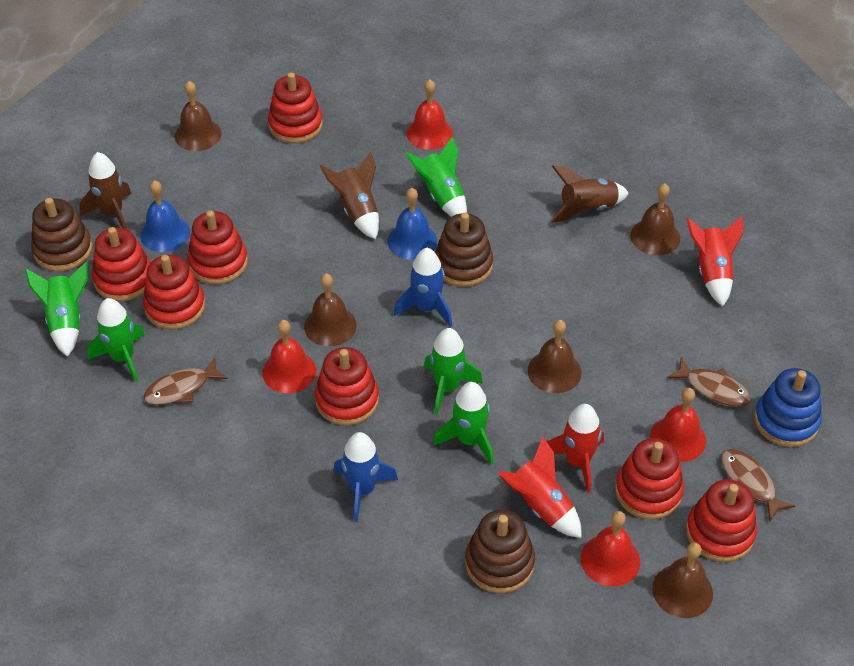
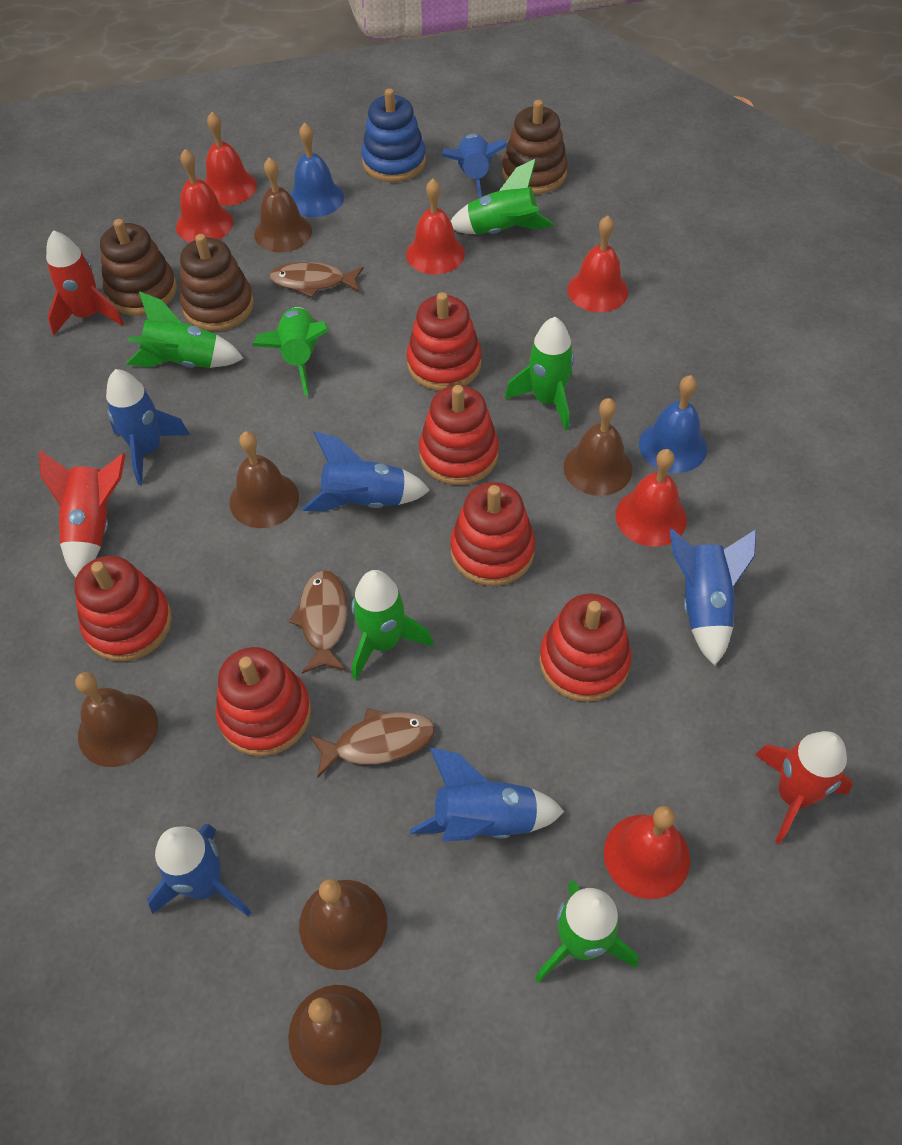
blue rocket: [333,432,398,522] [394,248,452,327] = 2 -> [106,369,190,485] [147,824,251,917] [302,432,430,511] [410,748,564,841] [441,134,508,198] [670,529,756,666] = 6
brown bell: [175,81,222,151] [304,273,357,346] [528,320,581,393] [630,183,680,255] [652,542,713,618] = 5 -> [75,672,158,767] [230,431,299,528] [254,157,312,252] [288,985,382,1085] [299,879,387,970] [563,398,632,496] = 6
brown rocket: [79,152,132,229] [320,152,379,239] [550,165,629,223] = 3 -> none = 0
green rocket: [25,262,88,357] [87,298,145,382] [405,136,467,217] [424,328,483,415] [433,382,494,465] = 5 -> [126,291,244,368] [252,307,329,396] [352,570,433,680] [451,159,554,234] [505,317,574,431] [535,881,638,983] = 6
red bell: [263,320,316,393] [406,79,453,150] [581,511,640,586] [650,388,706,462] = 4 -> [176,149,233,242] [204,112,257,206] [406,179,465,274] [567,215,629,312] [604,806,690,899] [616,449,687,547] = 6
red stacking toy: [92,227,151,301] [143,255,205,330] [187,210,248,284] [268,72,323,143] [315,347,379,425] [615,438,684,520] [686,479,757,562] = 7 -> [74,556,172,662] [216,647,311,756] [407,292,482,391] [419,385,499,485] [450,482,535,586] [539,593,632,702] = 6

